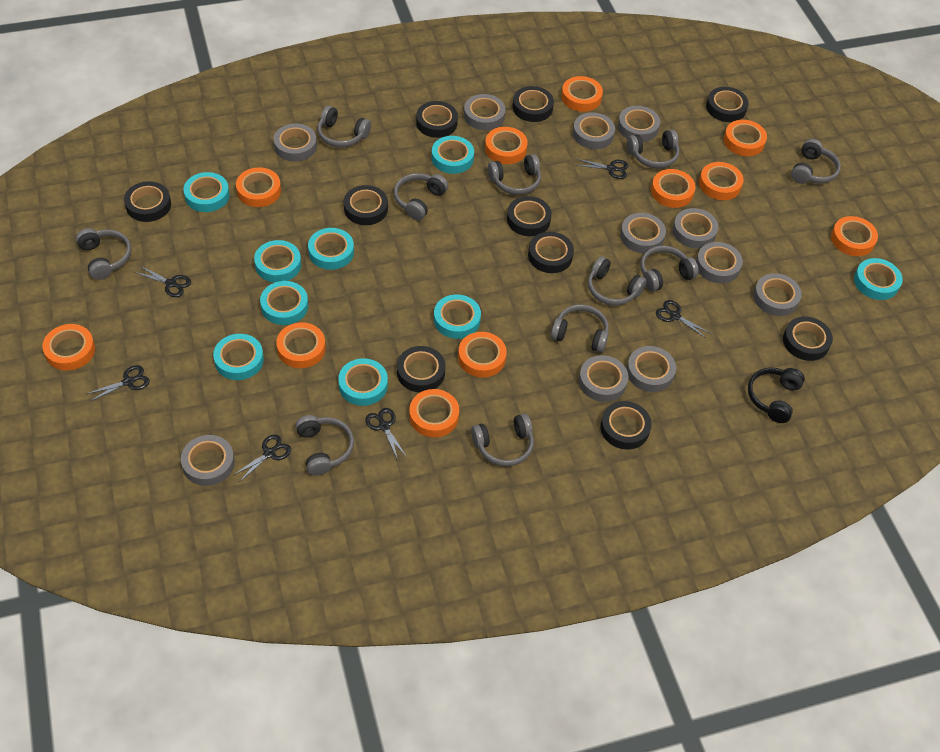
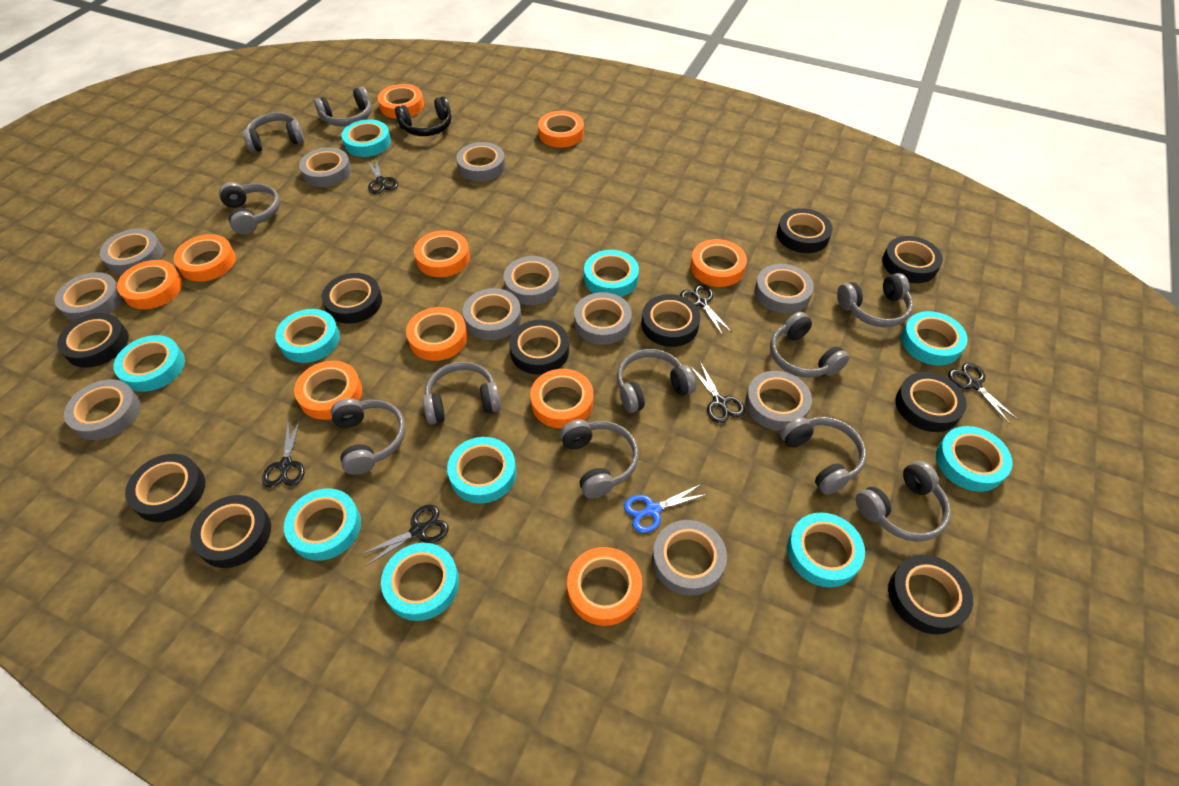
blue scissors: none = 0 -> [624,484,708,533] = 1
orange tape: [42,324,95,371] [236,167,281,207] [276,322,326,368] [409,389,459,437] [458,332,507,378] [485,127,528,164] [561,76,603,112] [651,169,696,208] [699,162,744,200] [724,120,767,156] [831,216,878,256] = 11 -> [117,260,182,309] [174,234,236,282] [294,361,362,420] [378,84,424,119] [406,307,467,361] [414,230,470,277] [530,369,593,429] [538,111,584,148] [567,547,642,626] [691,239,747,287] = 10
turquoise tape: [183,172,230,212] [213,334,264,380] [254,240,301,283] [260,281,308,325] [308,228,354,270] [338,358,388,406] [432,136,474,174] [434,294,481,339] [854,258,903,300] = 9 -> [113,335,185,392] [275,309,340,363] [284,488,361,561] [342,119,391,157] [381,543,459,621] [447,437,516,504] [584,250,639,297] [787,513,865,587] [901,311,968,366] [936,426,1012,492] = 10

